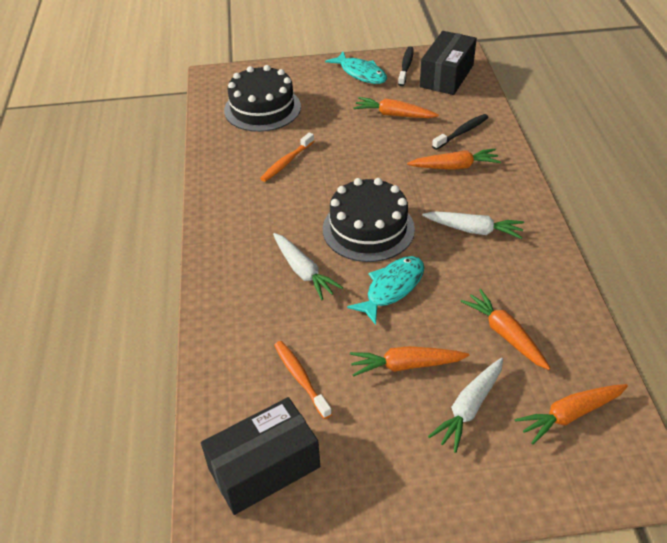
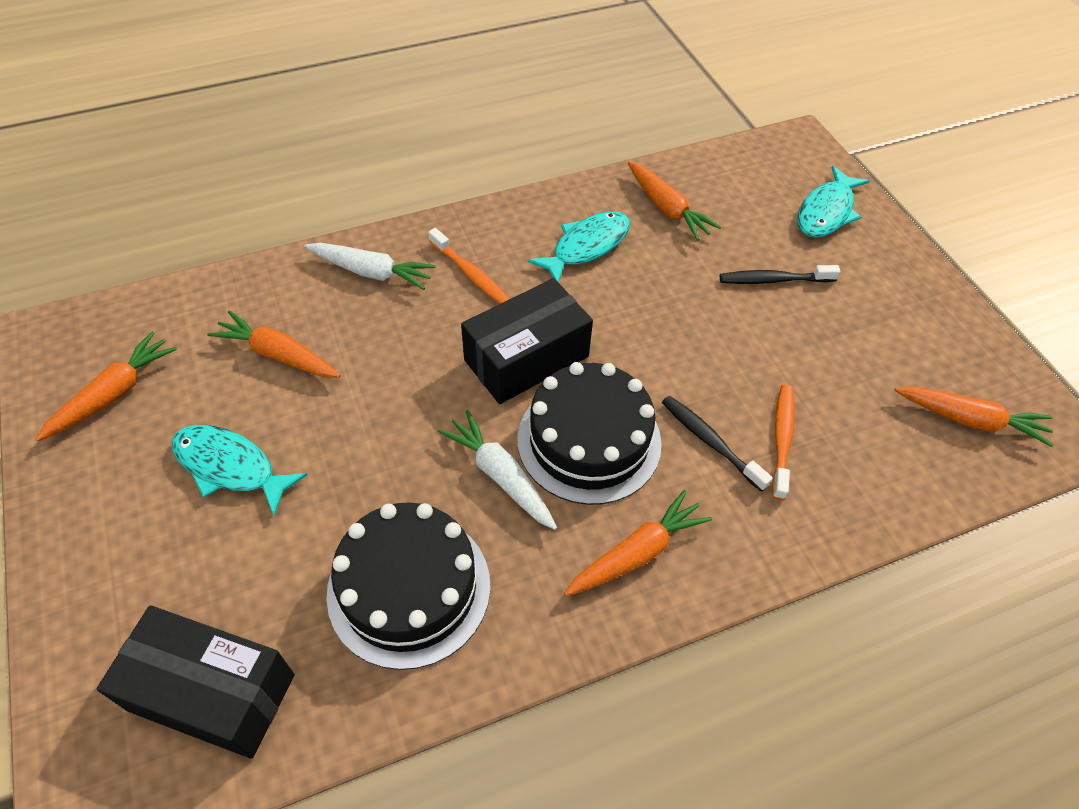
turquoise fish: [325,52,387,84] [347,256,425,325] = 2 -> [172,425,308,516] [527,211,630,283] [797,166,870,238] = 3
white carrot: [273,233,343,300] [422,211,524,239] [428,358,503,453] = 3 -> [304,243,436,290] [438,410,557,530] = 2

